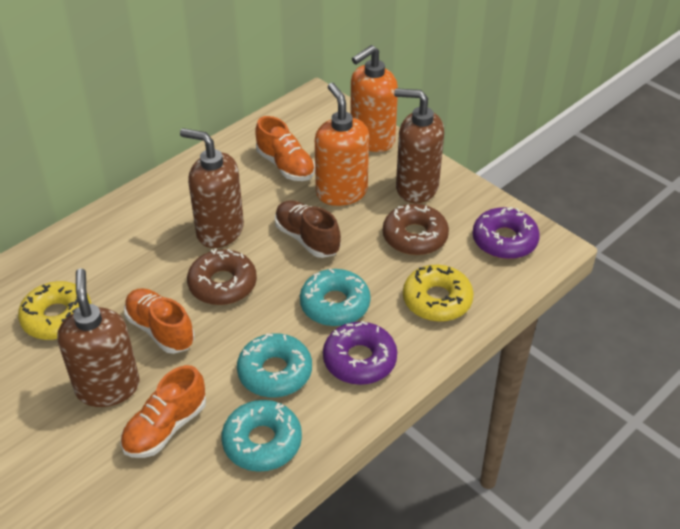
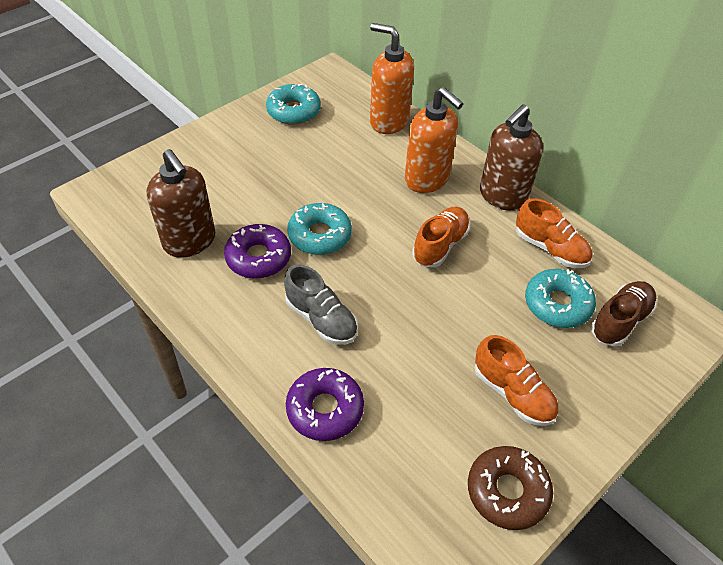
brown donut: [187,249,257,305] [383,204,449,255] = 2 -> [468,446,553,530] = 1
brown soap dispenser: [57,269,140,407] [180,128,244,248] [394,88,444,203] = 3 -> [146,149,216,258] [480,104,543,211] = 2
grey shoe: none = 0 -> [284,264,358,345] = 1
yellow donut: [18,281,92,340] [403,265,474,322] = 2 -> none = 0

